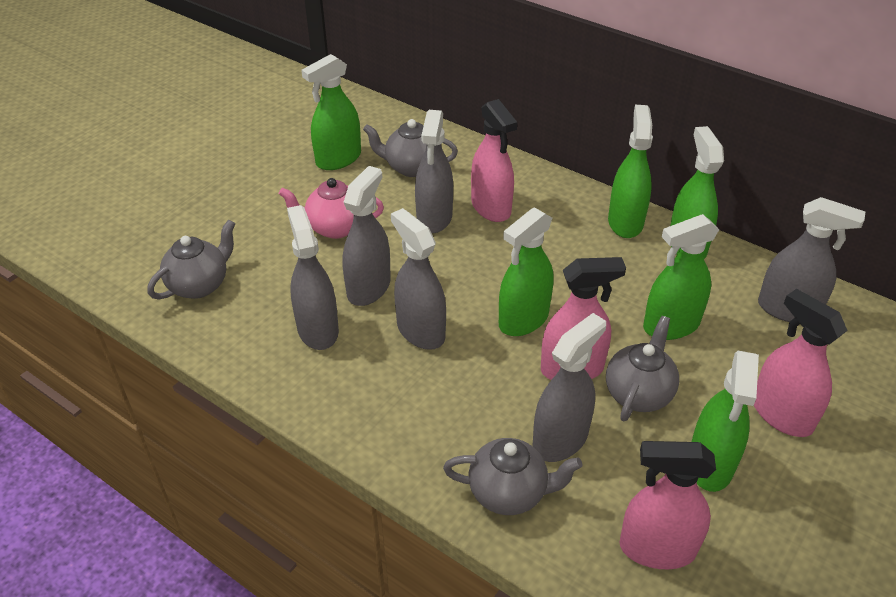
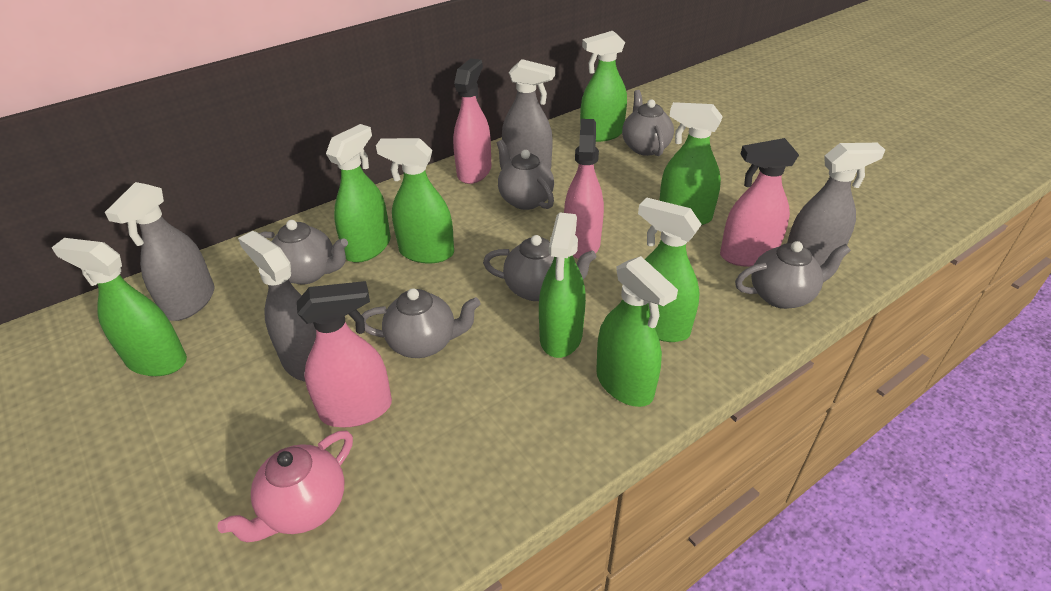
green spray bottle: [301,54,361,170] [499,207,554,336] [608,105,653,238] [643,214,719,340] [670,126,724,259] [691,351,759,492] = 6 -> [51,238,187,376] [326,124,391,263] [376,138,454,263] [539,213,586,358] [580,31,627,142] [596,256,678,407] [638,197,702,342] [659,102,723,225] = 8
grey spray bottle: [287,205,339,350] [342,166,391,306] [391,208,446,350] [415,110,453,233] [532,313,606,462] [758,197,865,322] = 6 -> [105,182,215,321] [238,231,316,382] [502,59,555,170] [787,143,885,266] = 4
grey teapot: [148,219,235,299] [363,119,458,177] [443,438,582,515] [606,316,679,421] = 4 -> [259,220,348,285] [362,288,480,358] [483,235,596,301] [497,140,554,210] [622,90,674,156] [735,241,851,309] = 6

